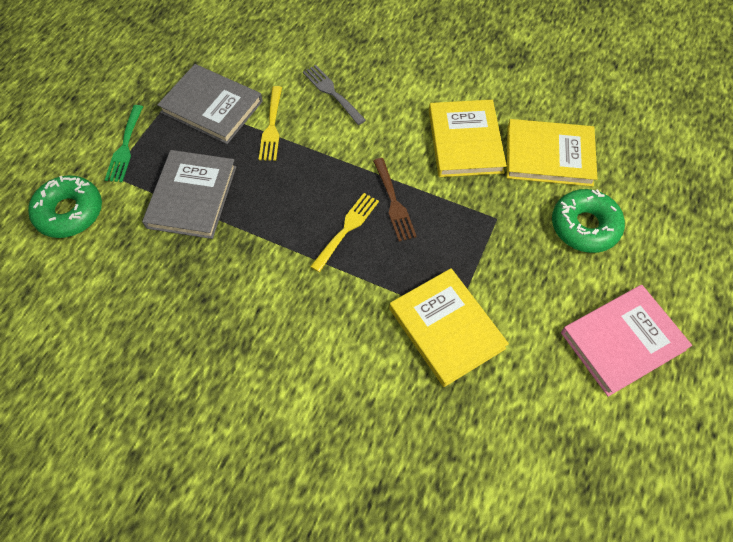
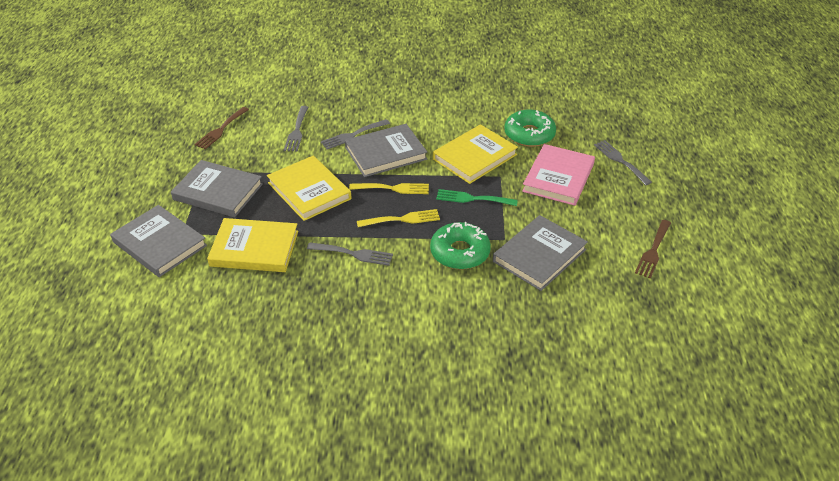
brown fork: [373,158,417,241] = 1 -> [195,107,249,149] [635,220,671,279] = 2
grey book: [142,150,237,239] [157,64,263,144] = 2 -> [110,205,207,277] [171,160,263,218] [345,124,427,177] [493,215,588,291] = 4
grey fork: [303,65,366,125] = 1 -> [284,106,308,152] [307,242,393,266] [321,119,390,149] [594,140,652,185] = 4

